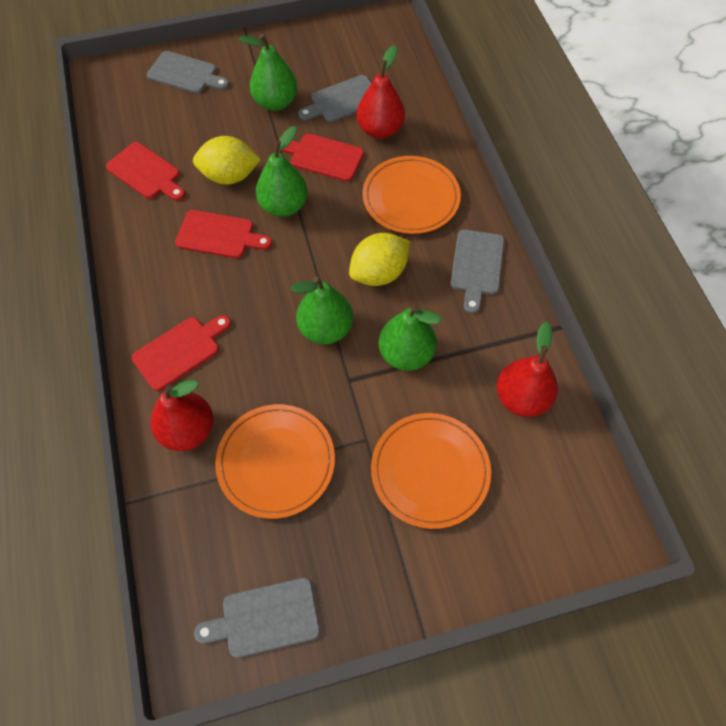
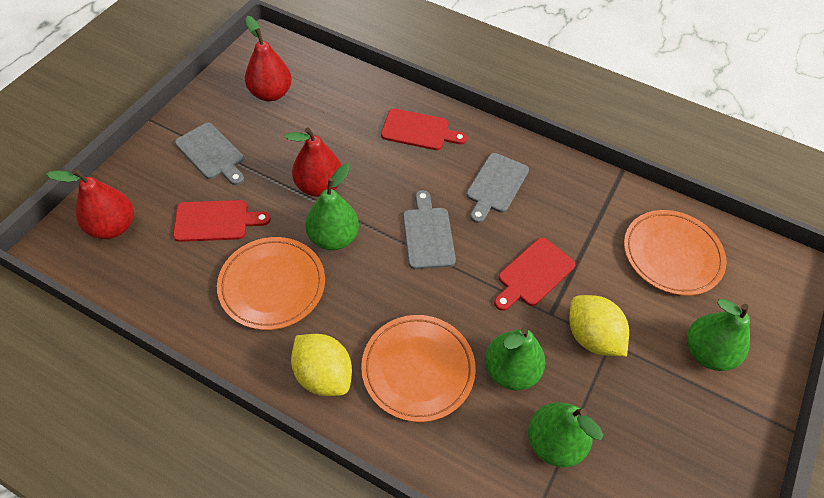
grey cutting board: [147,51,229,94] [194,578,320,658] [298,75,371,122] [451,230,504,313] = 4 -> [175,123,244,185] [403,190,456,269] [466,153,529,223] = 3
red cutting board: [106,142,185,201] [131,315,231,391] [175,210,272,258] [278,134,364,181] = 4 -> [173,200,271,242] [381,108,467,150] [494,238,575,311] = 3

